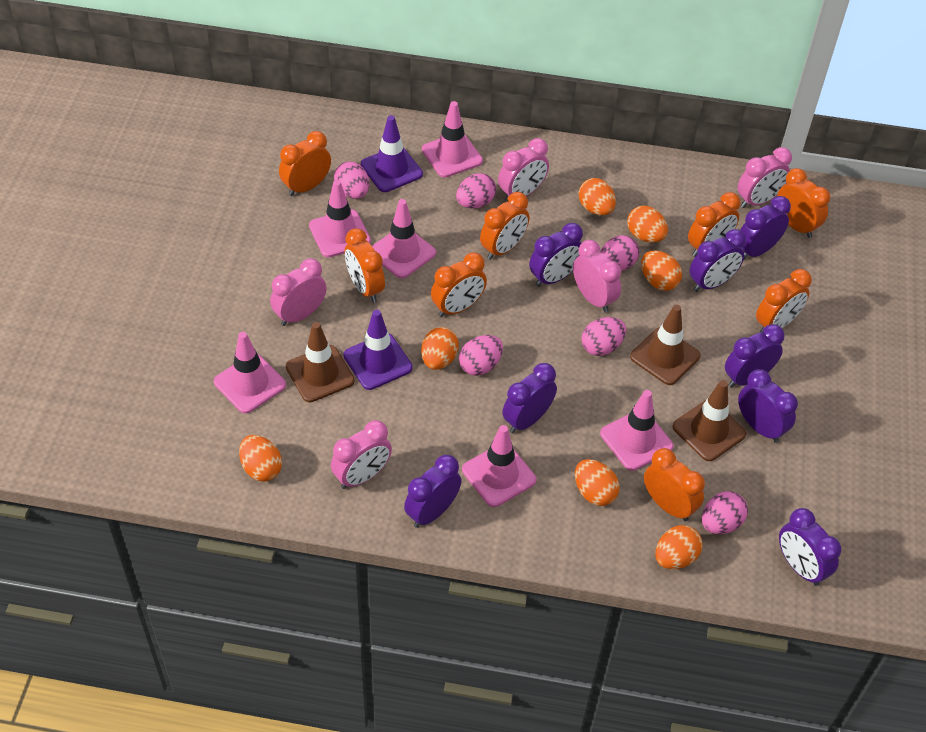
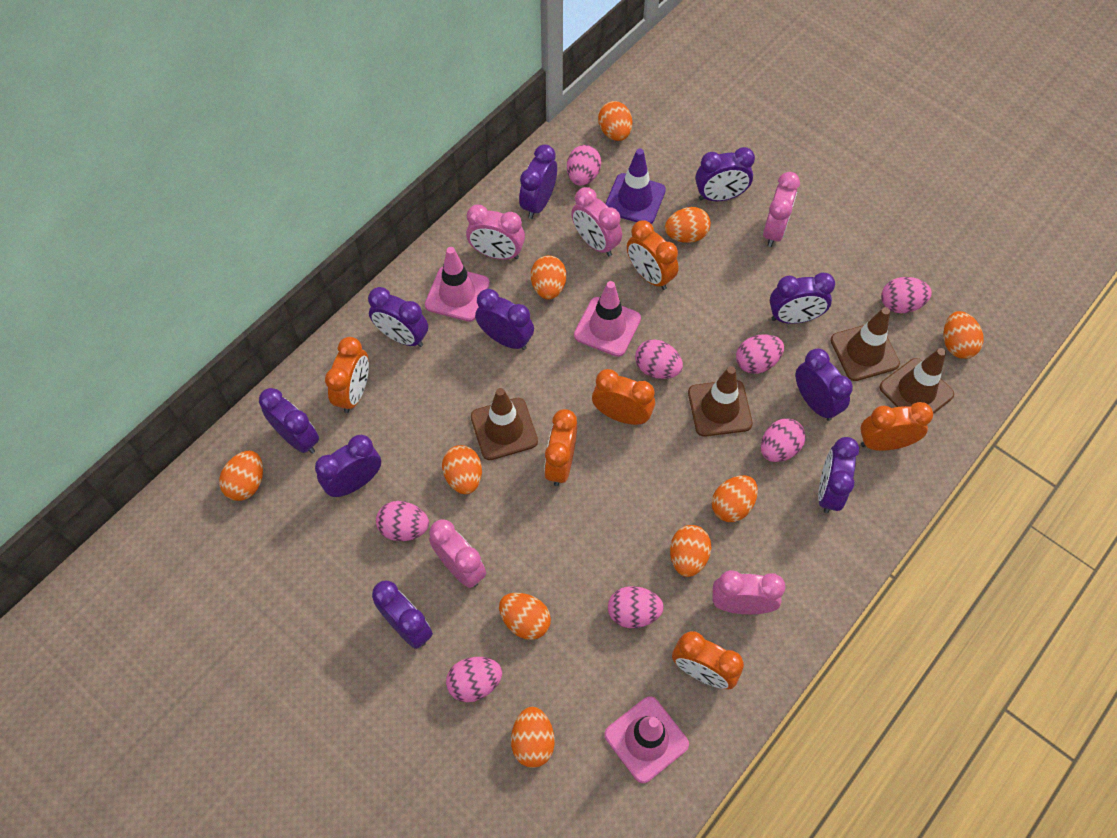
brown traffic cone: [286,322,355,402] [630,305,701,385] [672,380,746,461] = 3 -> [471,388,538,460] [688,366,753,437] [830,307,900,381] [879,348,954,414] = 4
orange clock: [279,131,331,196] [345,228,385,303] [431,252,487,317] [480,192,529,260] [644,448,705,521] [688,192,740,257] [756,269,811,333] [777,168,830,238] = 8 -> [325,337,369,413] [544,409,577,486] [592,369,655,425] [627,220,679,290] [672,631,744,689] [860,402,933,451] = 6
orange egg: [239,435,282,482] [421,327,459,370] [575,459,620,506] [579,178,616,215] [627,206,668,242] [641,251,682,291] [656,525,703,569] = 7 -> [219,451,263,501] [442,445,482,494] [499,593,551,640] [511,707,555,768] [531,255,566,299] [598,101,632,141] [665,207,711,243] [670,525,711,577] [712,475,758,522] [943,311,984,359] = 10
pink egg: [334,161,369,199] [456,173,496,208] [459,335,503,376] [581,317,626,356] [600,235,639,271] [702,491,748,534] = 6 -> [376,501,429,541] [446,657,502,702] [567,145,601,186] [608,586,664,628] [635,339,683,379] [736,334,784,374] [761,418,806,462] [881,277,932,313] = 8
pink traffic cone: [214,332,286,413] [309,180,371,257] [372,199,436,278] [422,101,483,178] [462,425,536,507] [600,390,674,471] = 6 -> [425,247,490,322] [574,281,641,357] [604,696,689,783] = 3
purple clock: [404,455,462,528] [502,363,557,433] [529,223,583,287] [690,229,746,292] [725,324,785,388] [738,369,798,443] [740,196,791,259] [779,508,841,586] = 8 -> [259,388,319,454] [315,435,381,497] [368,287,428,347] [372,581,433,649] [475,289,534,350] [519,144,557,219] [695,147,755,201] [770,273,835,324] [796,349,853,421] [818,437,859,513] = 10
purple traffic cone: [343,310,413,390] [361,115,423,192] = 2 -> [605,148,666,224] = 1

